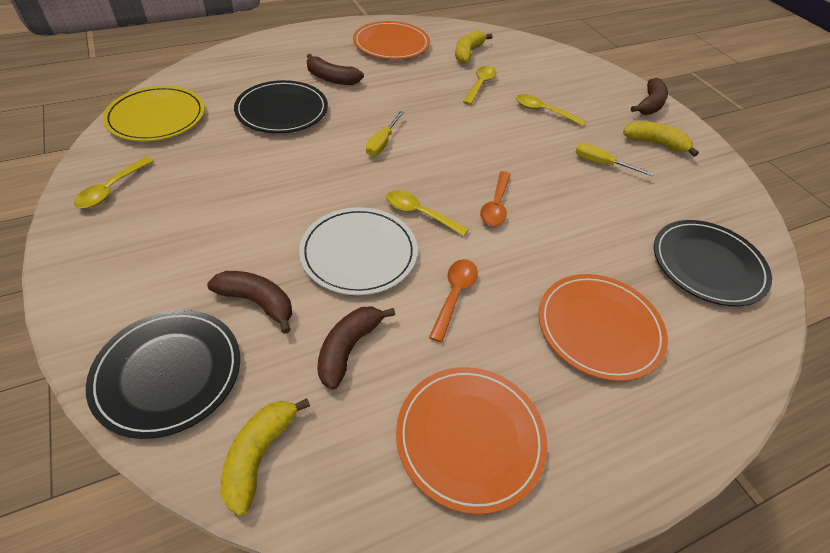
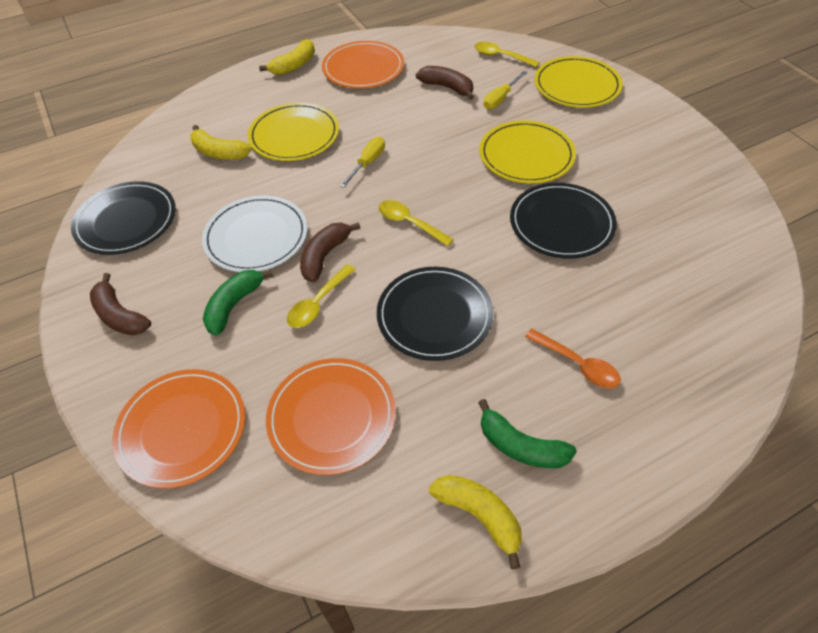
brown banana: [207,271,292,334] [307,54,364,85] [317,306,395,390] [631,78,668,115] = 4 -> [90,273,151,335] [300,222,360,282] [416,66,474,100] = 3
green banana: none = 0 -> [203,270,274,336] [478,399,577,468] = 2
orange spoon: [429,259,478,343] [480,171,511,226] = 2 -> [525,328,621,388] = 1
yellow plate: [103,86,205,141] = 1 -> [248,103,339,161] [479,121,576,184] [534,56,622,108] = 3
yellow spoon: [74,157,154,208] [386,190,469,236] [463,66,496,105] [516,94,585,126] = 4 -> [287,264,356,328] [379,200,454,246] [474,42,540,67] = 3

